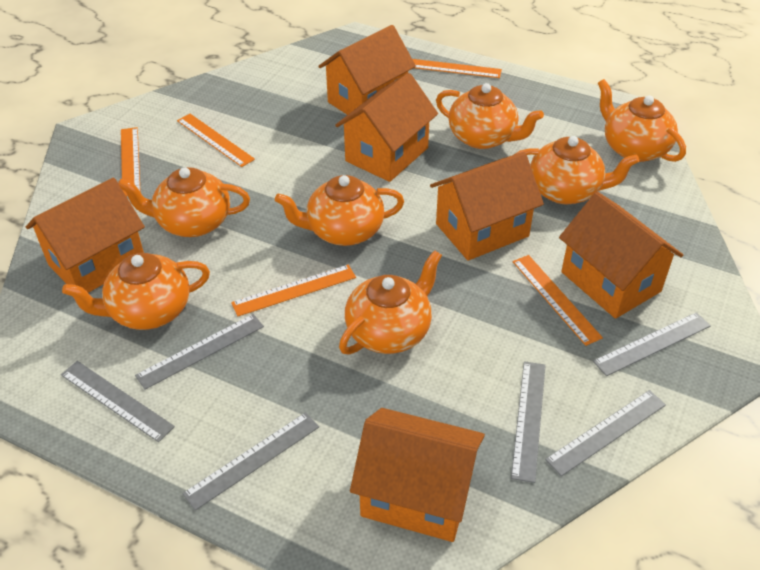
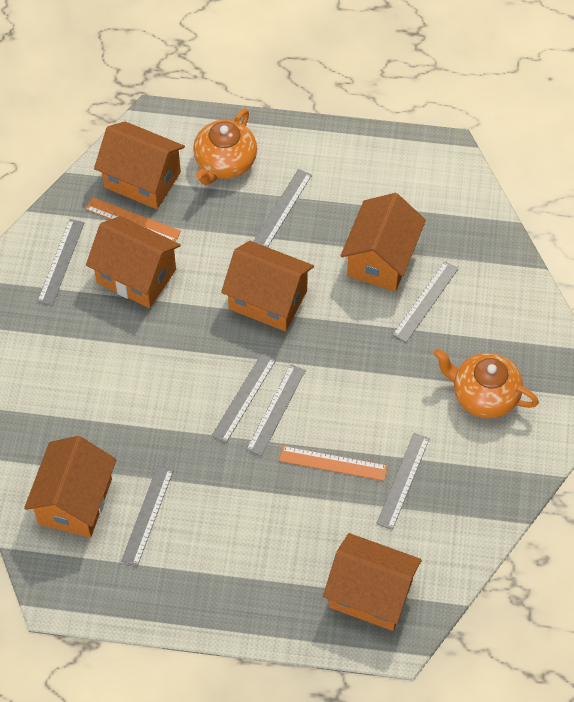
grey ruler: [61,361,175,442] [135,314,264,390] [182,412,319,511] [511,361,546,483] [545,390,666,476] [593,312,710,376] = 6 -> [37,219,84,306] [121,466,174,566] [211,353,276,443] [246,364,306,456] [253,169,312,247] [376,433,430,530] [393,261,459,343] = 7
orange ruler: [121,127,141,197] [177,114,255,167] [231,265,356,317] [412,59,502,78] [513,255,603,346] = 5 -> [85,197,181,242] [279,446,388,481] = 2
orange teapot: [62,253,210,330] [118,167,250,237] [275,175,404,246] [339,250,442,354] [436,83,544,149] [514,136,639,204] [598,79,686,162] = 7 -> [193,109,257,185] [434,349,539,419] = 2

